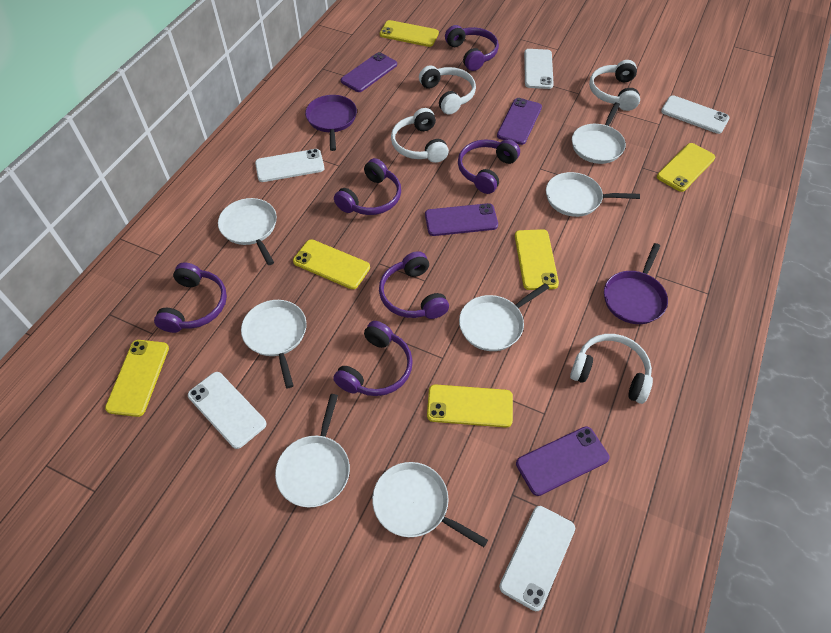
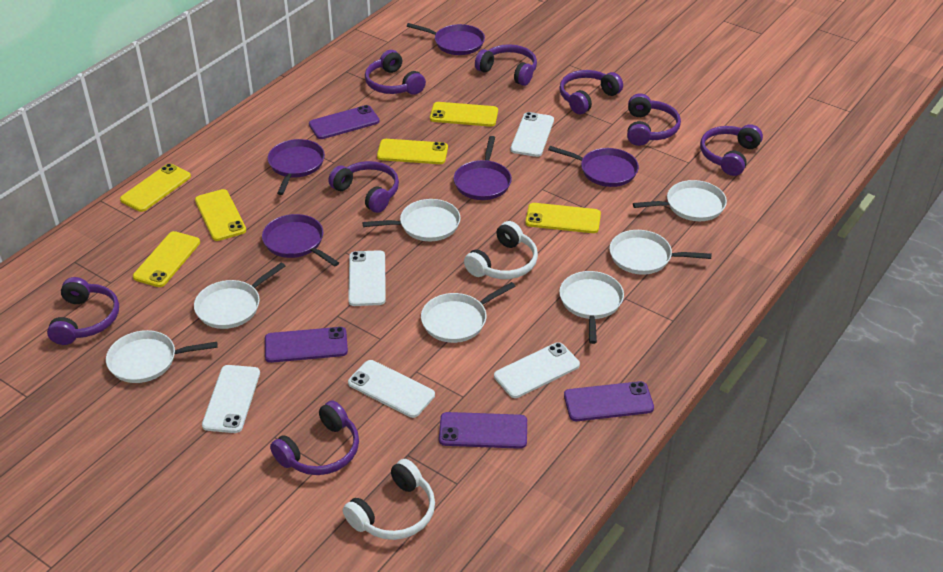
purple headphones: [154,262,227,333] [333,321,413,396] [334,158,401,215] [379,251,449,319] [445,25,499,71] [458,139,520,194] = 6 -> [47,277,119,345] [270,400,359,475] [328,161,399,213] [365,50,426,95] [475,44,537,86] [559,70,623,114] [627,93,681,146] [700,124,763,176] = 8
purple pan: [305,95,357,151] [604,243,668,324] = 2 -> [262,214,339,267] [268,139,325,195] [407,23,485,55] [453,136,512,200] [548,146,639,187] = 5
white headphones: [391,108,449,163] [419,65,476,114] [570,334,653,404] [589,60,640,111] = 4 -> [343,459,435,540] [464,221,538,279] = 2

